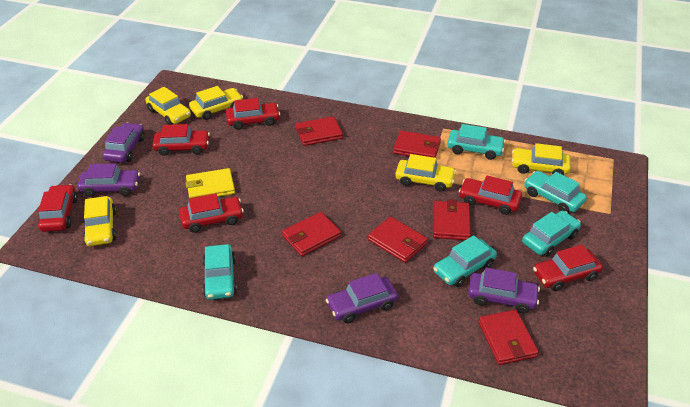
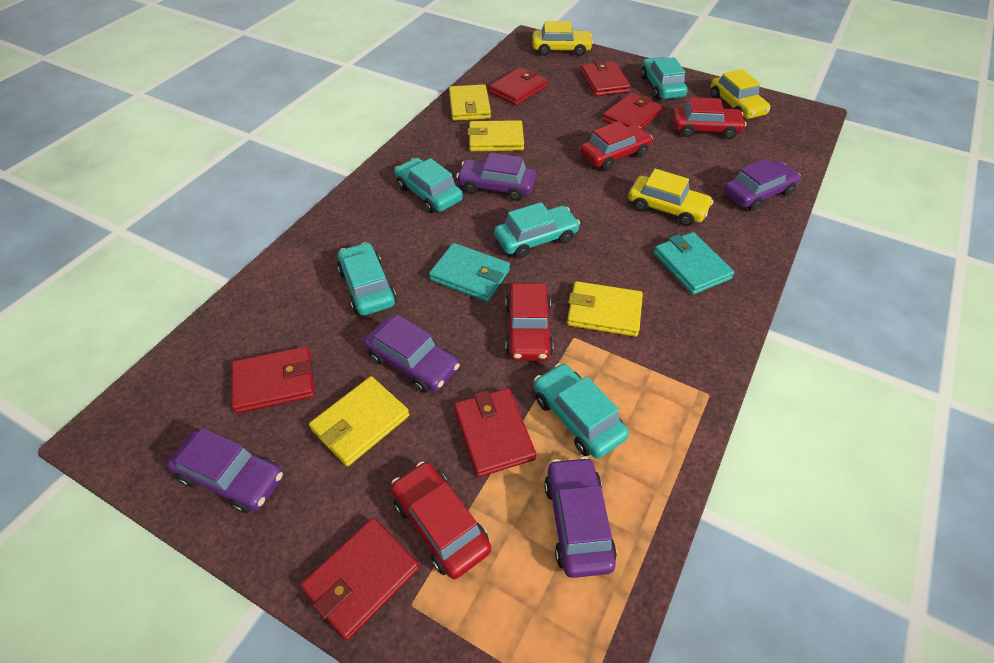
purple car: [77,163,140,197] [103,123,145,163] [326,273,398,323] [468,268,540,313] = 4 -> [167,428,284,513] [364,315,460,393] [456,153,536,201] [544,457,617,578] [724,158,801,211] = 5
red car: [38,184,78,232] [152,124,210,156] [179,193,244,233] [226,98,280,130] [459,176,522,215] [533,245,603,291] = 6 -> [391,462,491,579] [506,283,553,361] [580,121,653,171] [672,97,746,139] = 4
turquoise wallet: none = 0 -> [429,243,510,302] [654,232,734,295] = 2
yellow car: [83,196,117,246] [145,87,191,125] [189,86,243,120] [395,154,456,192] [512,143,571,175] = 5 -> [532,21,593,56] [628,169,713,226] [711,69,770,119] = 3
yellow wallet: [185,168,235,198] = 1 -> [309,376,409,466] [449,84,491,121] [468,120,524,151] [567,281,643,337] = 4

